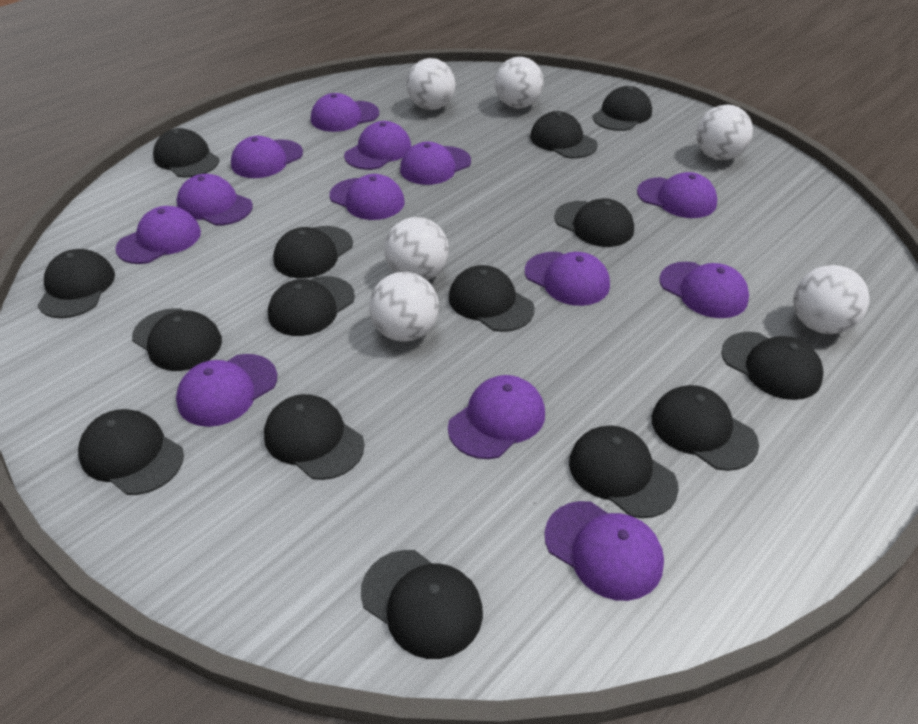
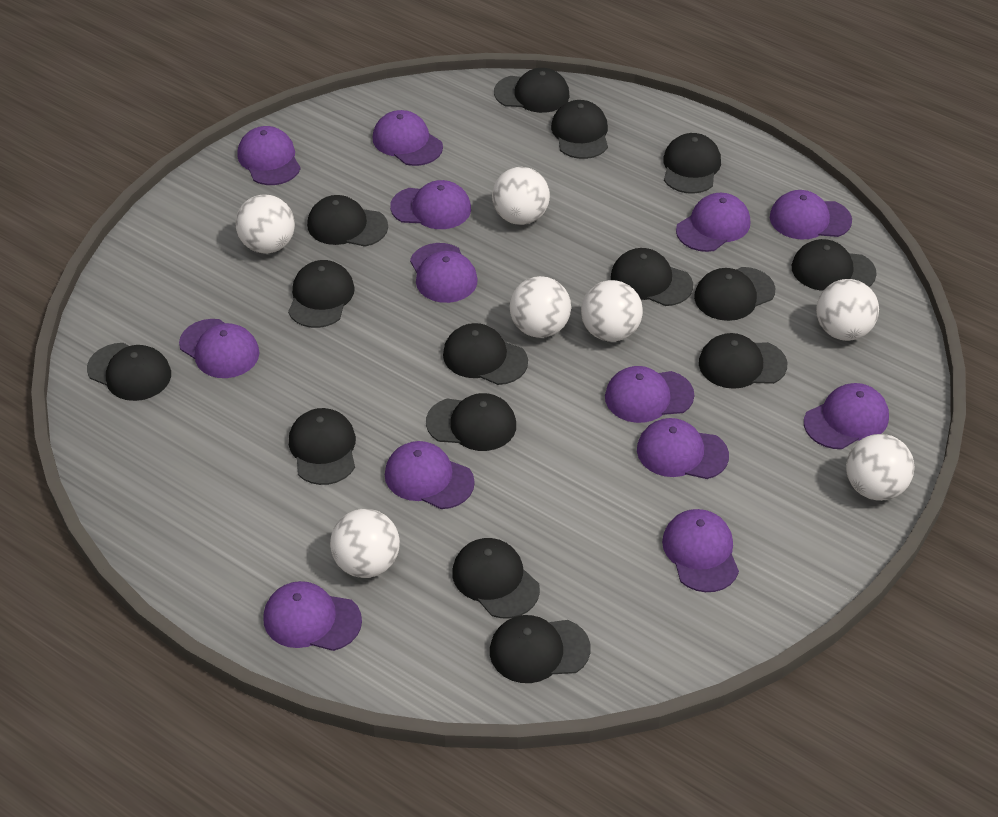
white ball: [369,272,439,342] [384,217,449,280] [406,58,455,110] [495,57,544,108] [697,105,753,160] [794,265,870,334] = 6 -> [235,194,295,254] [330,509,400,578] [492,167,550,225] [510,276,571,338] [581,280,643,342] [816,279,879,341] [846,434,914,501] = 7

